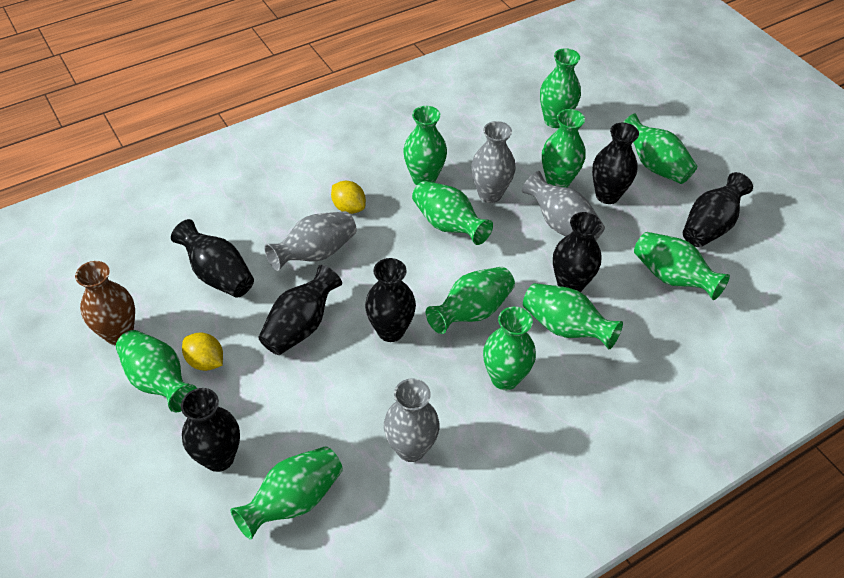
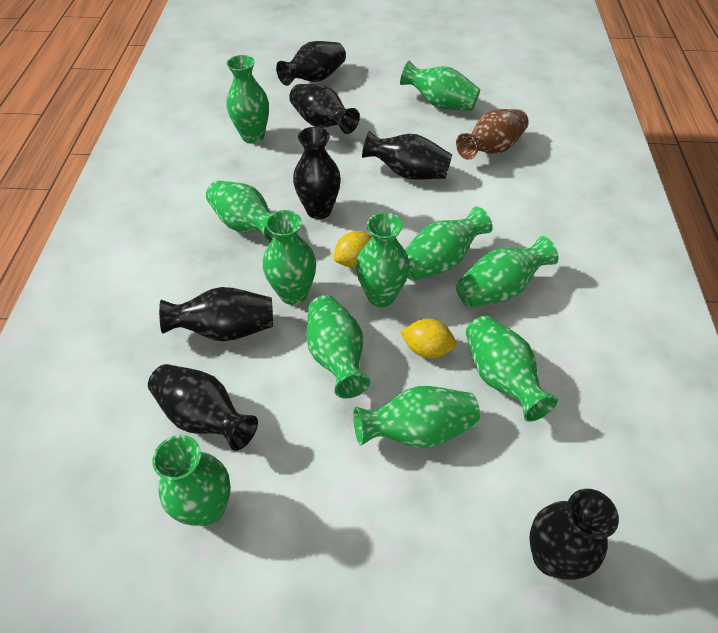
grey vase: [264,211,357,271] [384,378,440,462] [471,121,516,203] [522,171,605,240] = 4 -> none = 0

